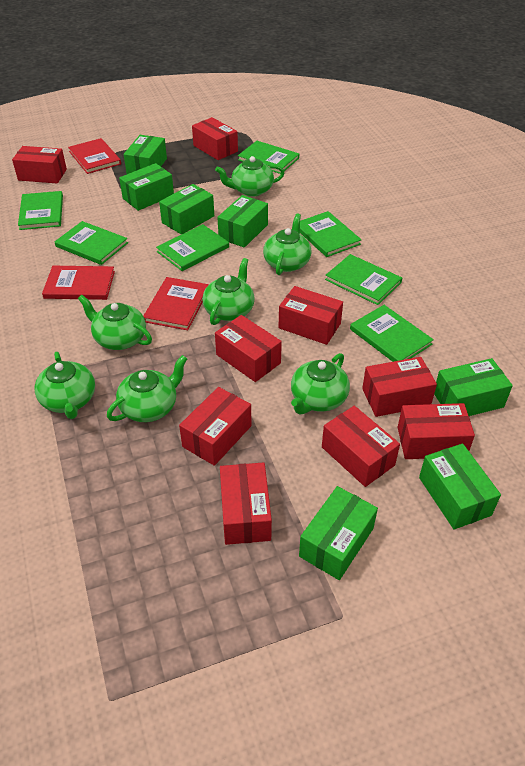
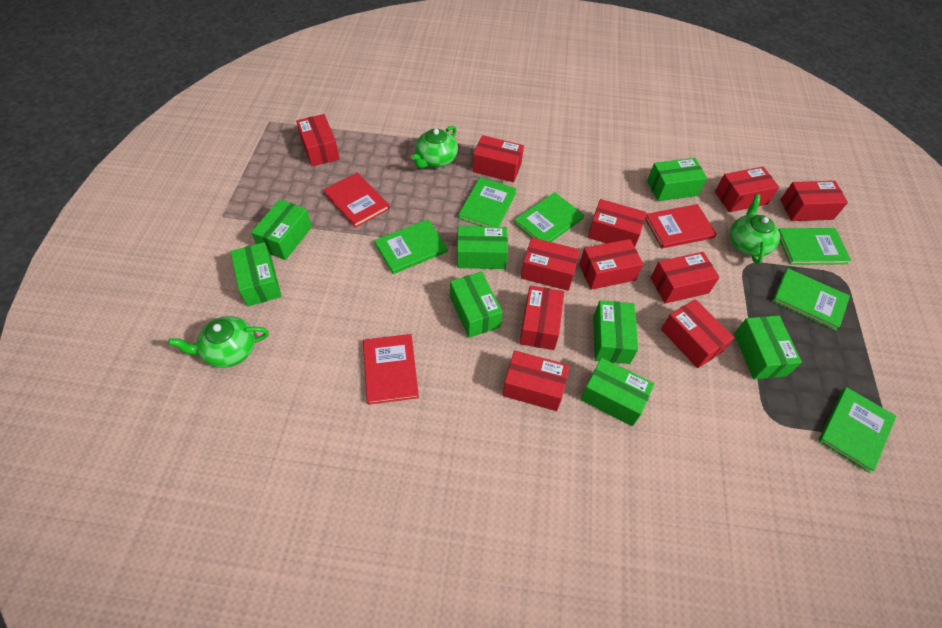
green book: [18,191,63,230] [54,221,128,265] [156,224,229,271] [238,141,299,174] [300,211,361,257] [325,254,402,305] [350,305,434,362] = 7 -> [374,219,448,274] [458,177,517,227] [514,192,584,242] [773,268,850,331] [778,228,851,265] [818,387,897,473] = 6
green box: [119,163,174,211] [124,135,167,174] [159,184,214,235] [217,195,268,248] [299,486,378,580] [419,444,501,530] [434,358,513,416] = 7 -> [230,242,282,306] [251,199,312,260] [450,272,503,338] [457,226,508,269] [580,358,655,426] [593,300,638,364] [647,158,707,201] [734,315,802,379] = 8
green teapot: [35,352,95,419] [78,295,152,350] [107,355,187,422] [202,258,255,325] [215,156,284,197] [263,214,312,275] [291,353,350,415] = 7 -> [168,316,269,368] [411,126,458,168] [730,194,780,264] = 3
red box: [12,146,67,184] [179,387,252,466] [192,117,238,160] [215,315,282,382] [220,462,272,545] [279,286,343,345] [322,406,400,487] [362,357,437,417] [398,403,475,459] = 9 -> [296,114,340,166] [473,135,524,182] [502,350,569,411] [520,285,564,350] [521,237,580,291] [579,239,643,290] [588,199,646,247] [651,252,720,304] [661,299,734,368] [715,167,779,212] [780,181,848,221] = 11

